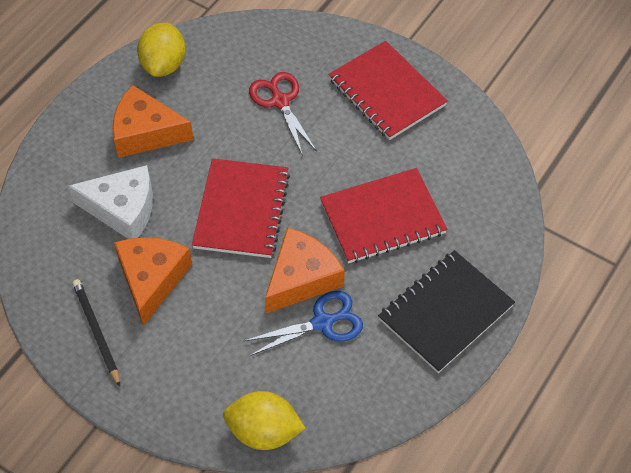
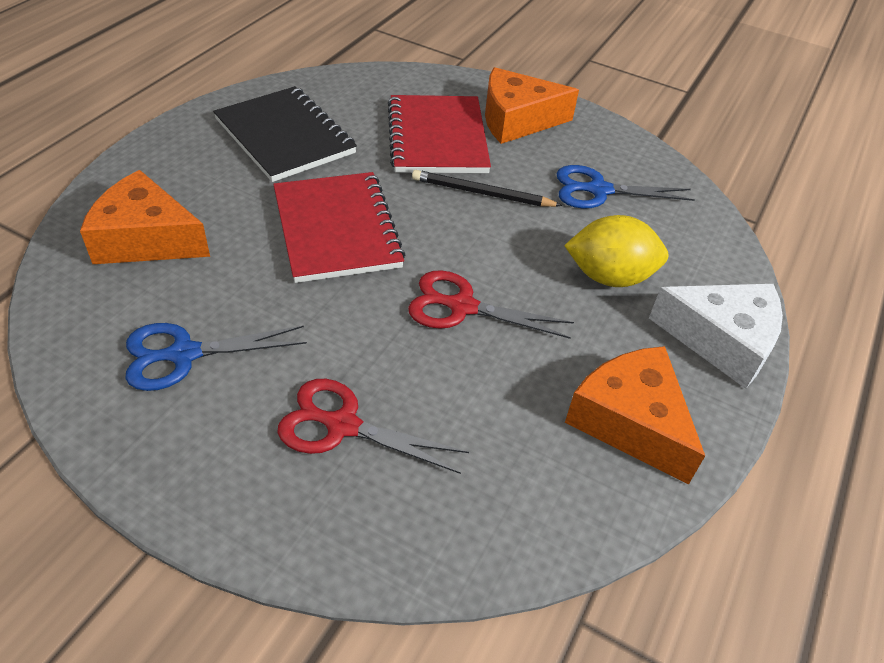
blue scissors: [244,291,363,356] = 1 -> [125,323,307,391] [556,165,695,209] = 2
red notebook: [192,158,290,258] [320,168,448,264] [328,41,448,140] = 3 -> [273,172,405,283] [388,95,491,173] = 2
red scissors: [249,72,317,156] = 1 -> [277,379,469,474] [408,270,574,339] = 2
yellow lemon: [137,23,185,77] [223,391,305,450] = 2 -> [564,215,669,287] = 1

